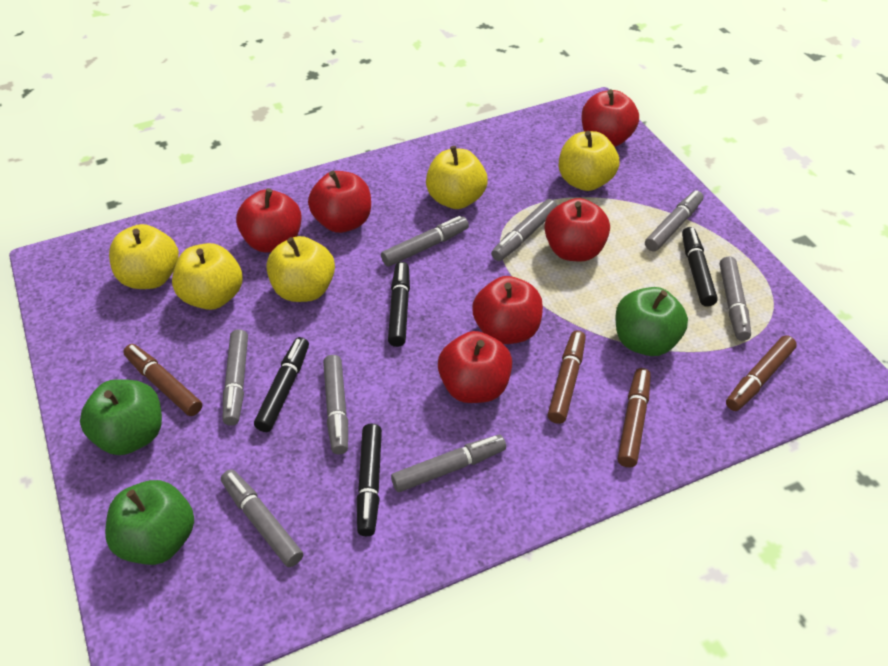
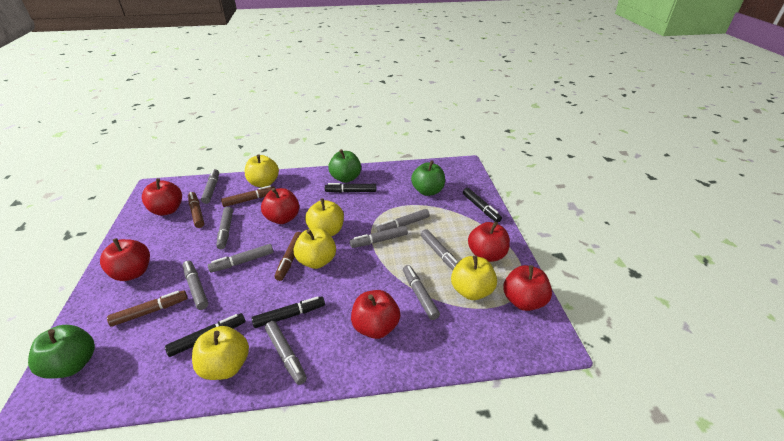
grey marker: [221,469,303,567] [223,329,248,426] [323,355,348,454] [381,216,469,266] [391,435,506,492] [491,199,557,261] [645,190,703,251] [720,256,751,341] = 8 -> [183,261,208,310] [201,169,219,204] [208,244,273,272] [216,207,233,249] [265,321,307,385] [350,226,408,248] [377,209,430,232] [403,265,440,320] [421,229,458,270] = 9

